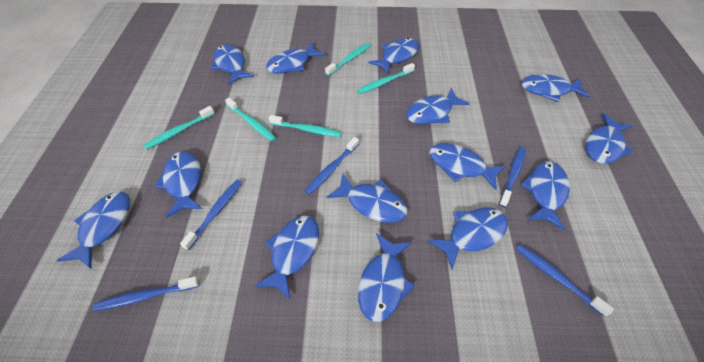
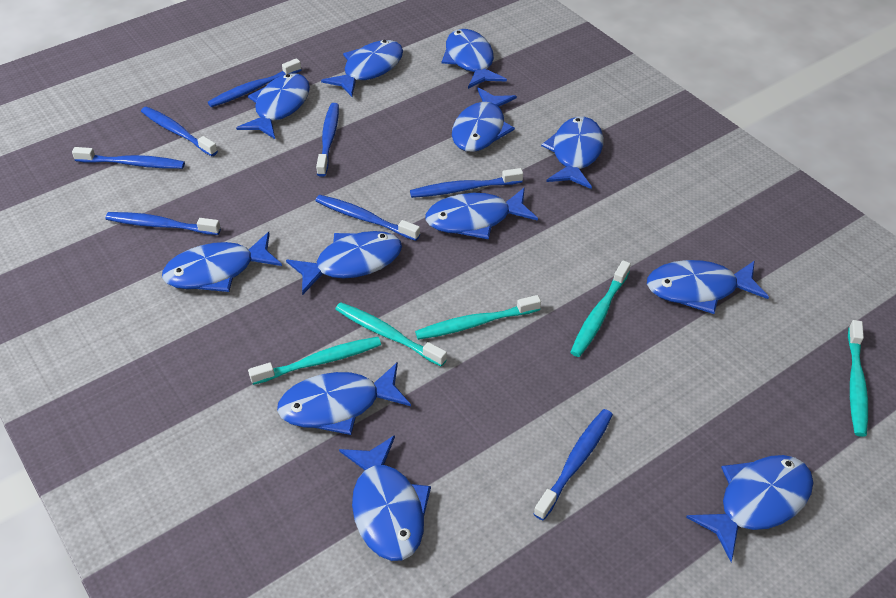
blue fish: [56,192,130,269] [154,151,202,218] [211,44,254,85] [255,216,319,299] [266,43,325,74] [327,174,408,223] [358,233,415,322] [368,38,419,74] [406,88,470,124] [428,208,508,269] [429,143,506,190] [520,161,570,230] [521,74,590,102] [586,113,634,164] = 14 -> [162,232,282,292] [236,73,310,139] [277,362,411,435] [286,231,402,295] [321,40,403,97] [339,435,431,561] [425,187,538,239] [442,29,507,89] [452,87,517,152] [541,117,604,189] [647,260,769,314] [686,455,813,562] = 12
blue toothbrush: [93,276,199,311] [180,179,242,250] [304,137,359,195] [499,146,526,207] [516,244,614,317] = 5 -> [72,147,185,169] [105,212,221,235] [141,107,218,156] [208,58,301,107] [315,195,420,241] [316,103,339,177] [410,168,523,198] [534,409,613,520] = 8

